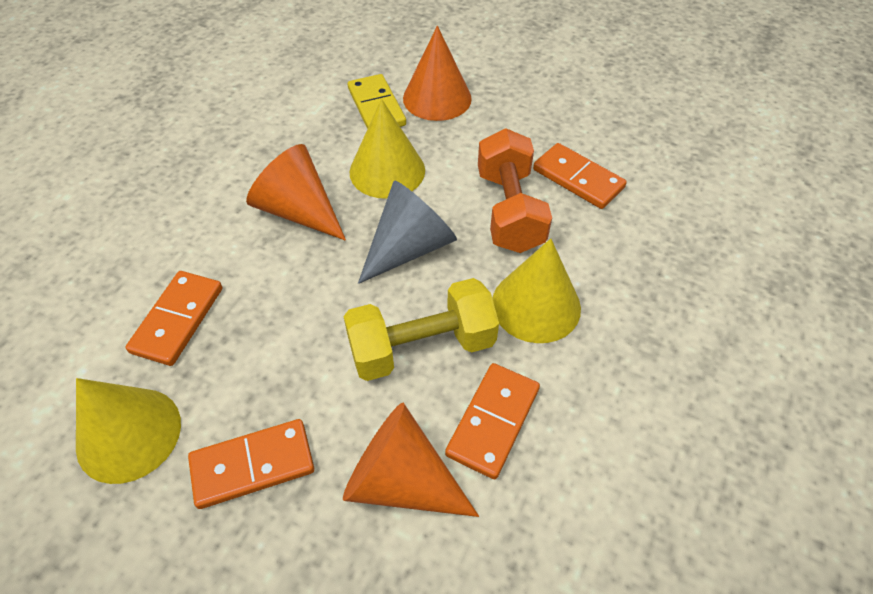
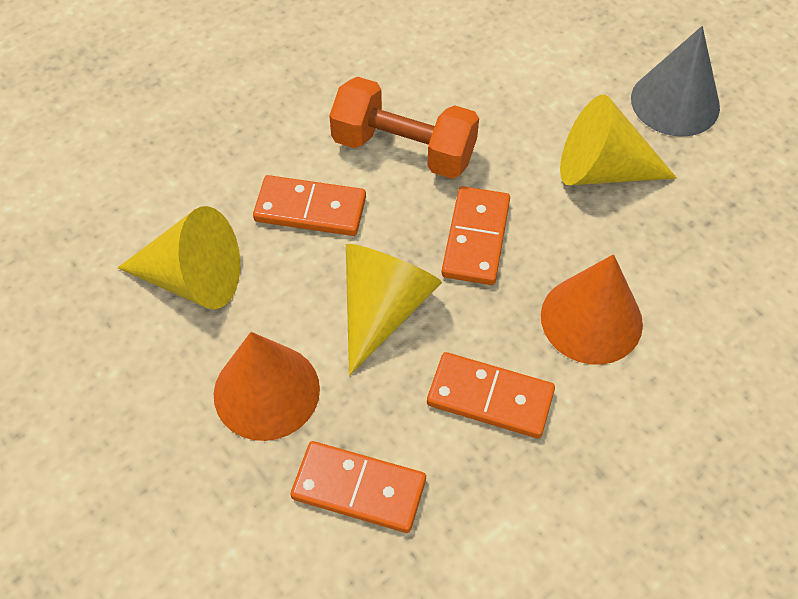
orange cone: [246,144,346,241] [343,402,479,517] [403,26,472,121] = 3 -> [214,332,320,441] [541,254,643,365] = 2
yellow domino: [348,74,406,129] = 1 -> none = 0
yellow dumbbell: [343,278,499,381] = 1 -> none = 0

